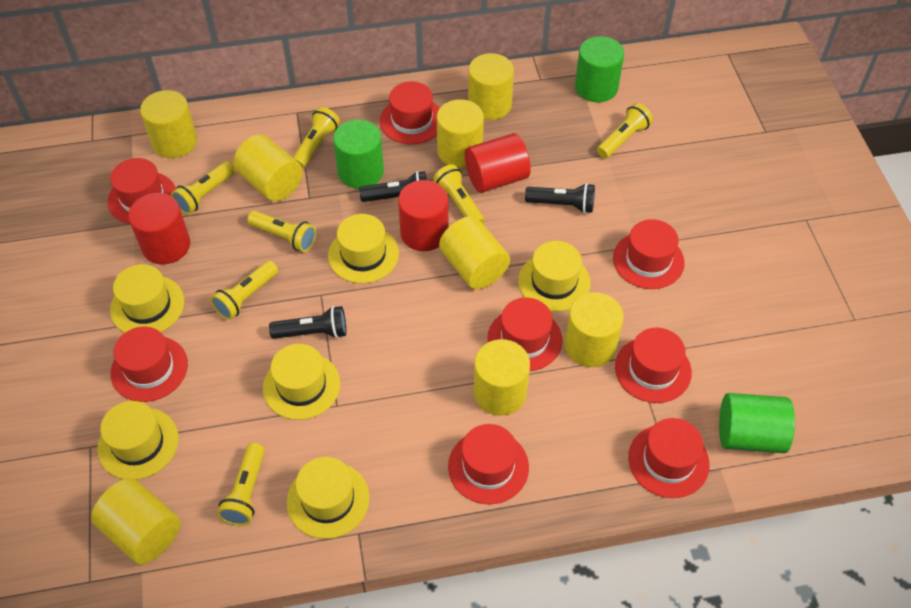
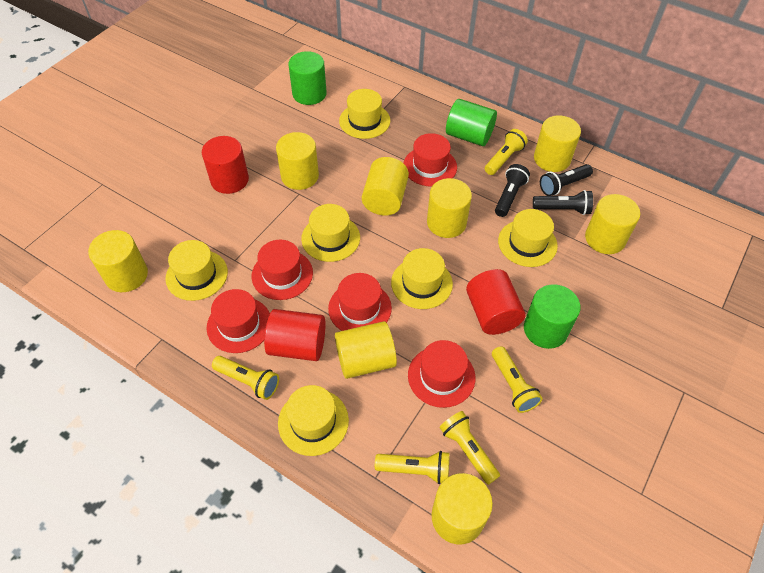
red hat: [108,158,176,224] [111,327,188,402] [380,81,440,144] [448,424,529,504] [487,298,562,371] [613,219,685,289] [615,328,692,403] [628,418,710,498] = 8 -> [207,289,270,353] [252,240,313,300] [328,273,392,331] [403,133,457,186] [408,340,475,408] = 5
yellow flashlight: [171,161,235,214] [211,261,278,320] [217,443,265,526] [247,210,316,252] [293,107,340,168] [433,164,484,223] [597,103,653,158] = 7 -> [212,356,279,400] [375,451,449,484] [439,411,500,485] [485,129,528,175] [492,346,543,413] = 5

